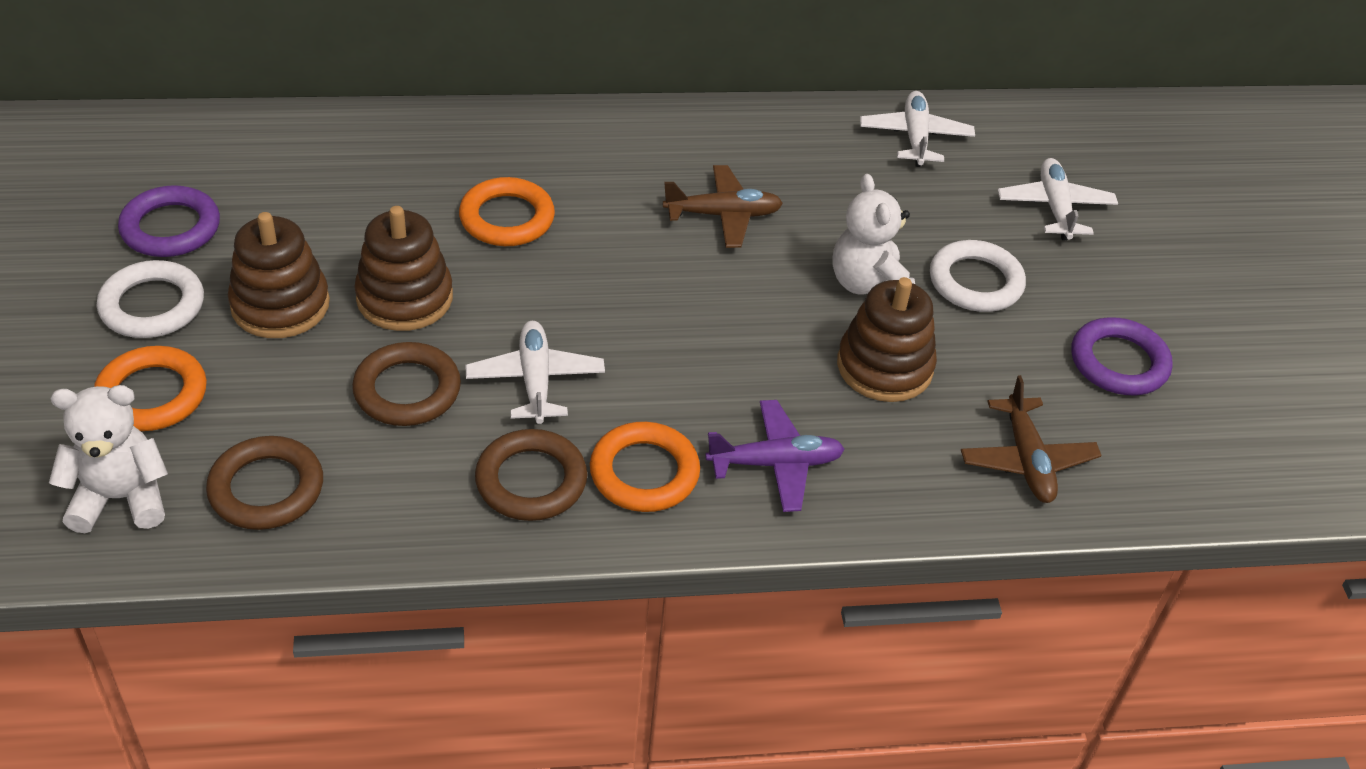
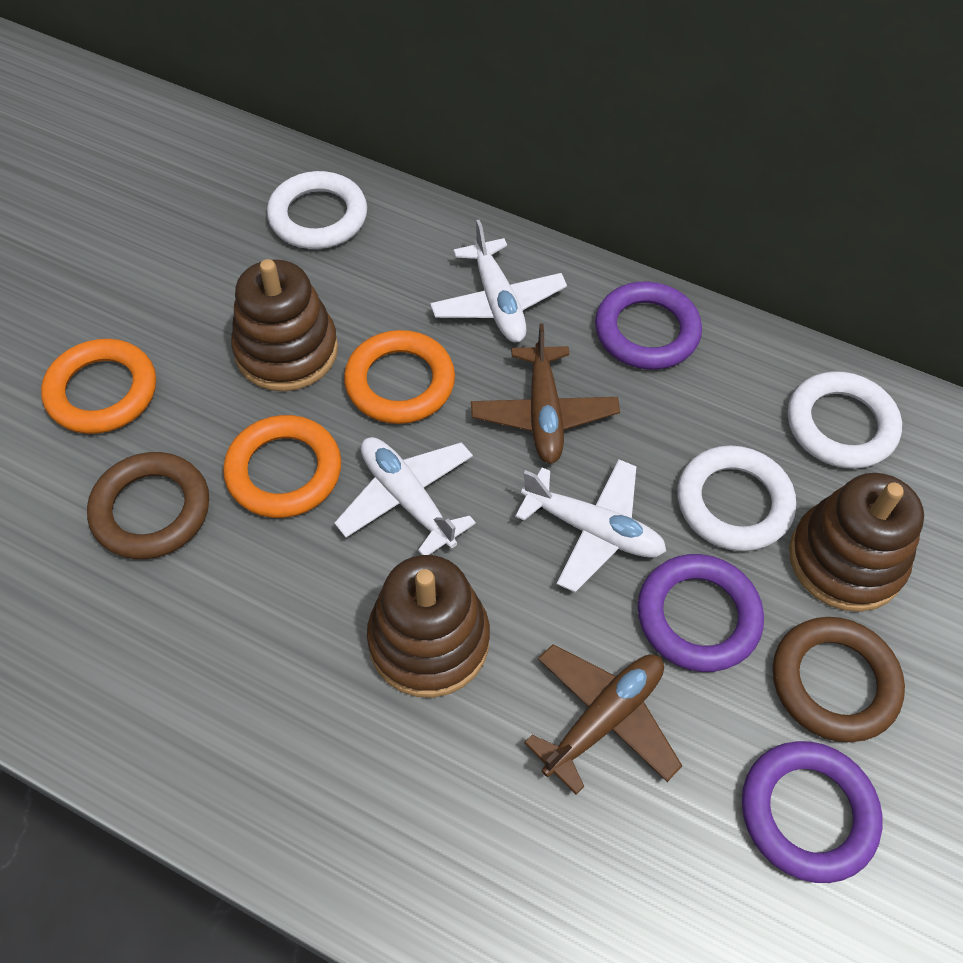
brown ring: [206,436,323,530] [352,342,461,426] [475,429,587,521] = 3 -> [87,452,209,559] [773,617,905,742] = 2
purple plane: [705,400,844,512] = 1 -> none = 0
purple ring: [118,185,220,257] [1072,317,1173,395] = 2 -> [595,282,702,370] [638,554,764,672] [742,741,883,883] = 3
white ring: [97,260,204,338] [930,240,1026,312] = 2 -> [267,171,367,249] [678,445,796,551] [788,371,902,469] = 3
white teddy bear: [49,385,168,533] [832,174,915,295] = 2 -> none = 0

